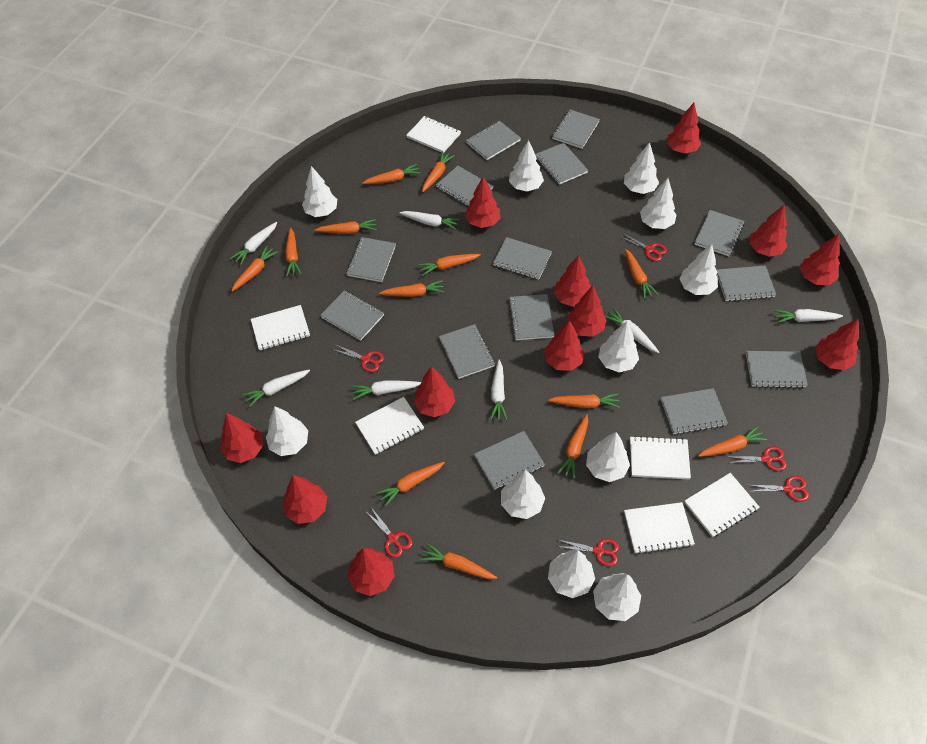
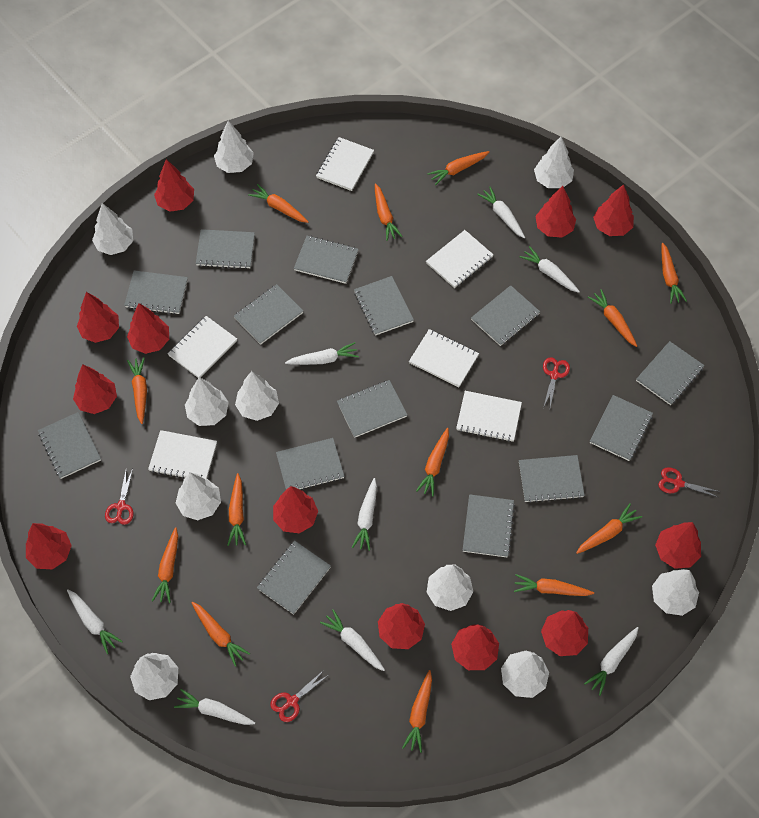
red scissors: [332,345,384,372] [366,506,413,558] [556,539,619,566] [618,232,667,261] [729,446,787,471] [748,476,809,502] = 6 -> [105,469,134,525] [270,669,327,722] [543,357,570,407] [658,467,720,497] = 4
white carrot: [230,222,277,265] [243,370,310,407] [351,380,422,400] [399,211,460,230] [490,360,507,420] [605,308,659,353] [774,309,843,323] = 7 -> [67,589,123,654] [174,689,255,725] [285,342,359,365] [320,609,385,671] [352,478,377,551] [477,187,525,238] [519,246,580,293] [584,627,638,696] = 8
white tree: [266,406,308,456] [302,166,337,217] [501,470,545,519] [509,140,544,191] [548,550,595,598] [586,432,630,482] [593,573,641,621] [598,321,639,372] [624,142,659,194] [640,178,677,229] [679,244,718,295] = 11 -> [92,203,133,255] [130,653,178,700] [176,472,221,520] [185,377,229,426] [214,121,254,173] [235,371,279,421] [426,565,473,611] [501,651,549,698] [534,137,574,188] [652,569,699,616] = 10

